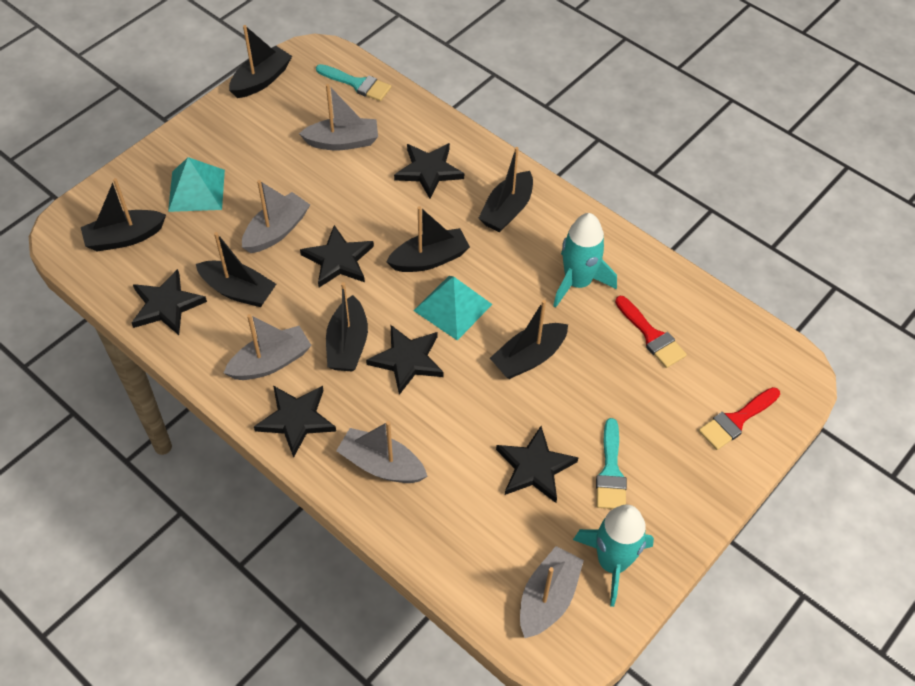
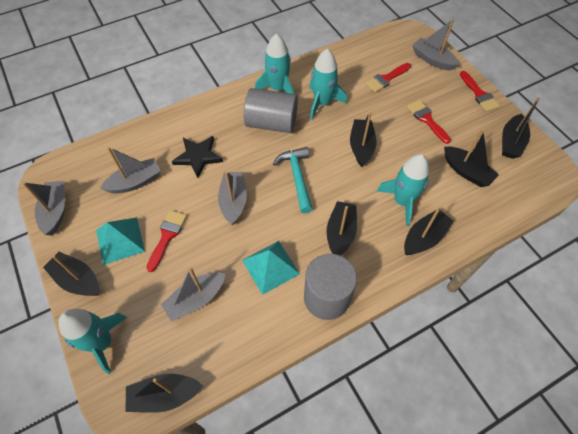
black star: [132,269,207,335] [254,386,336,458] [300,225,374,287] [366,325,444,395] [394,143,464,198] [496,426,578,503] = 6 -> [172,136,223,178] = 1
grey cylinder: none = 0 -> [244,88,298,133] [304,254,357,320] = 2
red brush: [615,296,687,368] [699,387,780,450] = 2 -> [147,210,187,272] [365,63,411,93] [407,100,451,144] [460,71,500,112] = 4
turquoise brush: [316,64,391,101] [596,418,627,509] = 2 -> none = 0
turquoise hammer: none = 0 -> [273,147,313,213] = 1
turquoise rocket: [553,213,617,308] [573,505,654,607] = 2 -> [58,309,127,374] [255,33,294,94] [309,49,347,120] [376,154,429,226] = 4

